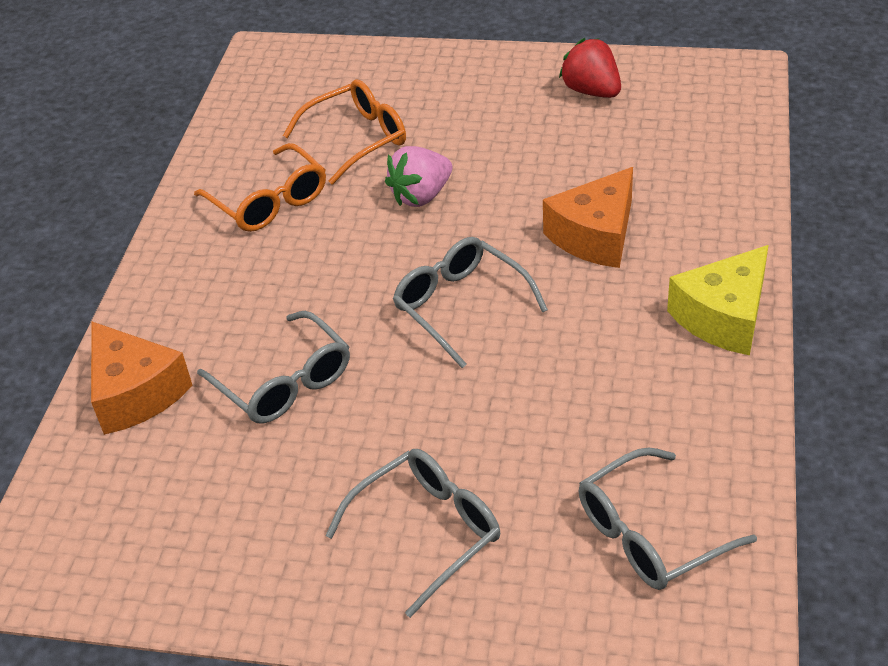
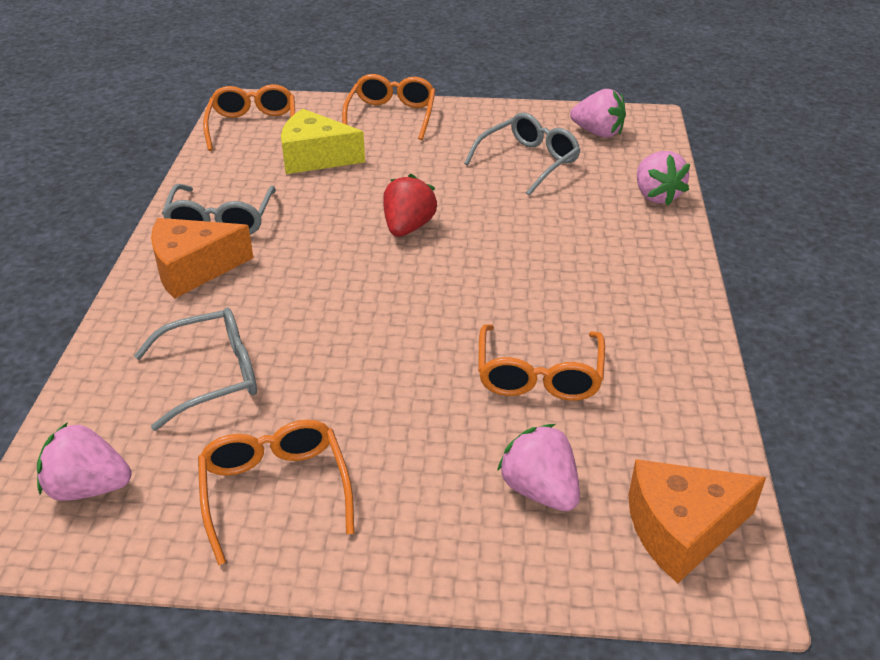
grey glasses: [197,311,350,424] [325,449,500,618] [393,237,548,368] [578,447,757,590] = 4 -> [134,308,257,431] [162,184,276,235] [464,113,581,196] = 3
orange glasses: [194,143,326,232] [283,79,406,185] = 2 -> [198,420,354,565] [203,84,295,151] [342,74,436,140] [478,324,605,401] = 4
pink strawberry: [385,146,452,207] = 1 -> [37,422,132,501] [497,424,580,511] [570,89,626,138] [637,151,690,206] = 4

